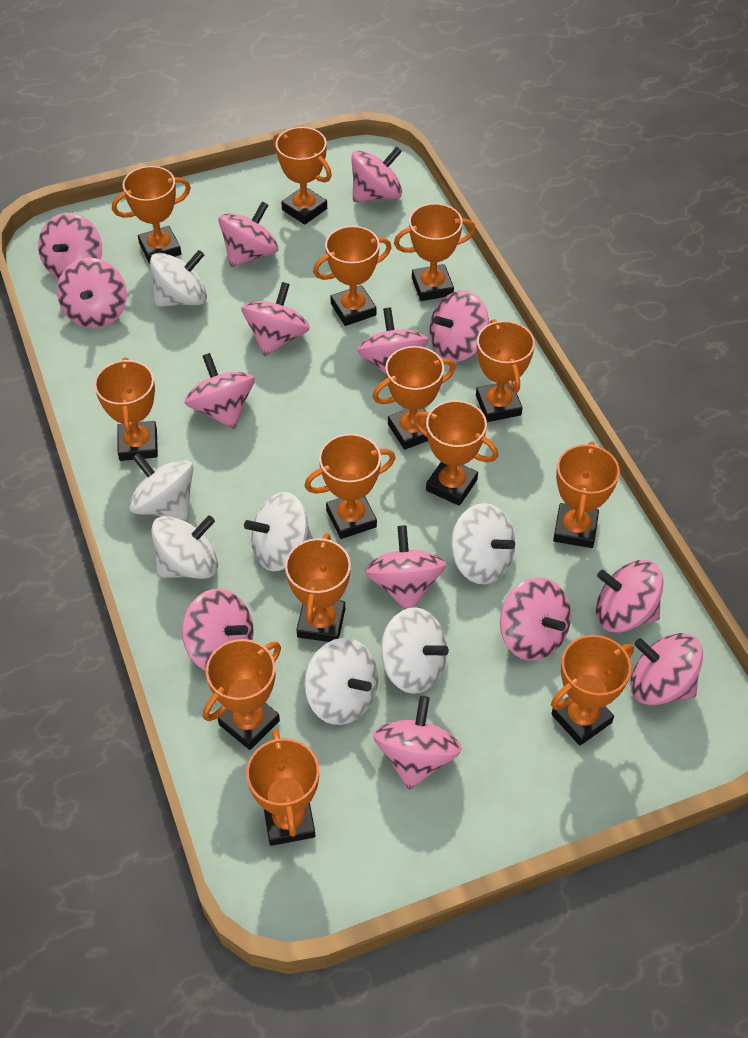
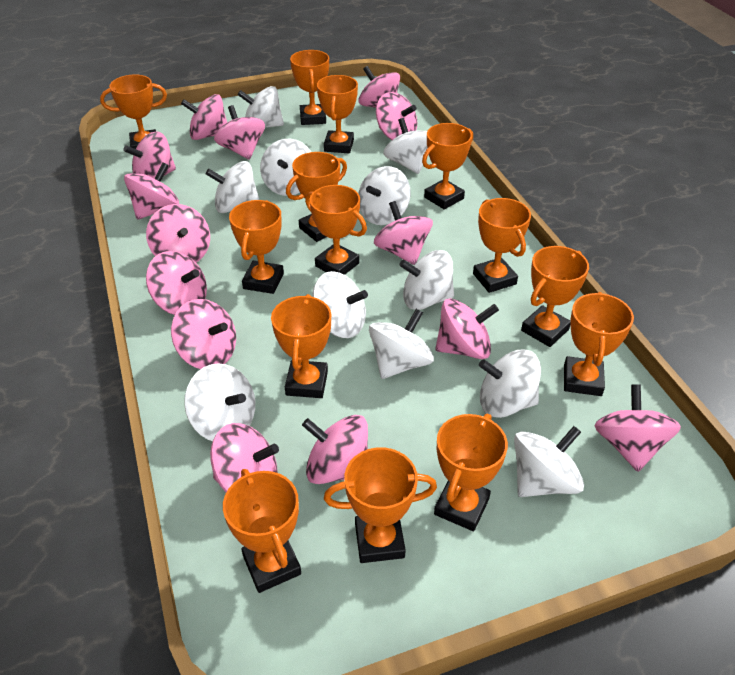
white spinning top: [128,453,193,521] [150,250,207,307] [151,515,218,579] [244,492,313,571] [304,638,378,725] [381,607,449,694] [451,503,515,584] = 7 -> [184,363,255,441] [206,161,260,213] [238,86,284,128] [260,139,311,196] [312,271,368,338] [358,166,411,225] [369,309,434,379] [383,118,427,174] [399,250,454,310] [479,350,541,418] [514,426,584,497] = 11

